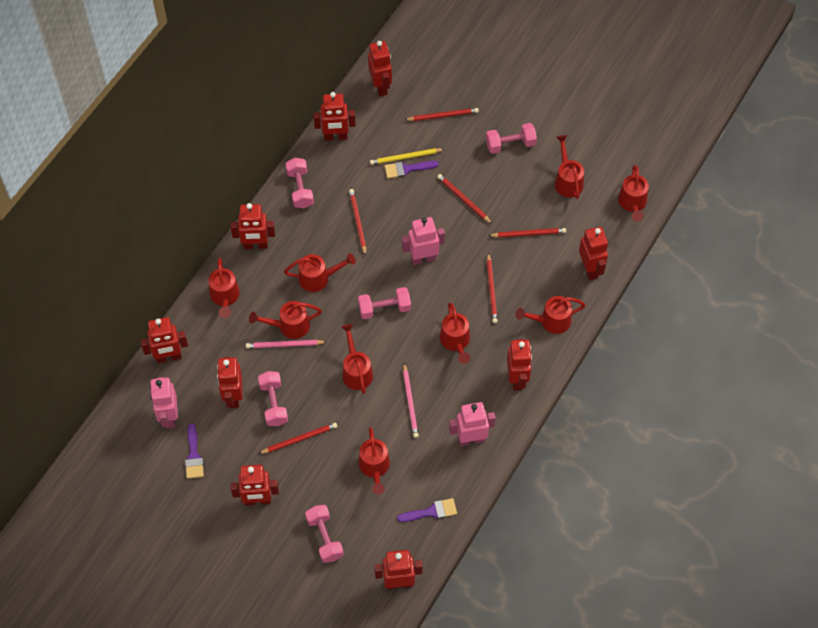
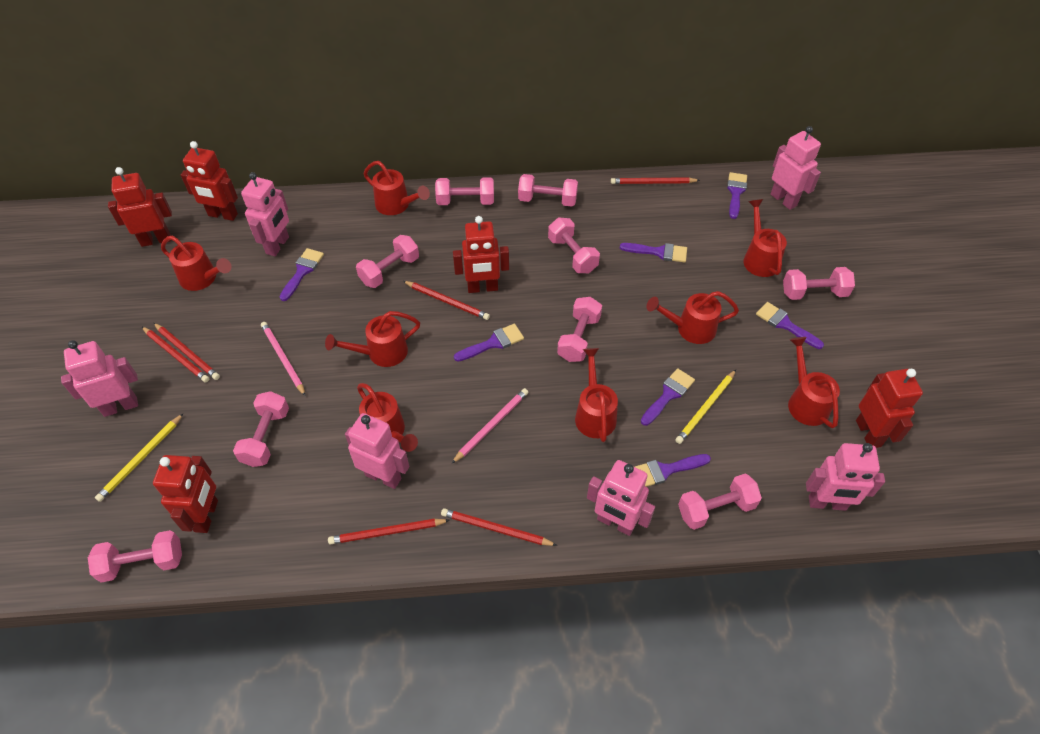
pink dumbbell: [258,371,288,426] [286,158,314,208] [305,505,344,563] [358,287,411,319] [486,123,537,154] = 5 -> [88,530,182,583] [233,391,289,467] [356,235,419,288] [435,177,494,205] [518,174,578,207] [548,218,600,273] [557,297,602,362] [678,474,762,530] [783,267,855,300] = 9
pink robot: [150,377,178,428] [402,217,445,265] [449,402,495,446] = 3 -> [61,340,138,417] [241,172,289,256] [345,413,409,489] [587,460,655,536] [771,126,821,210] [806,443,885,511] = 6
purple brush: [185,423,204,479] [385,161,438,178] [397,498,457,522] = 3 -> [280,248,324,301] [454,324,524,362] [620,243,687,263] [635,454,711,487] [641,368,695,426] [727,172,747,219] [756,302,824,349] = 7
red robot: [141,317,188,363] [217,357,243,408] [231,203,275,249] [231,465,279,506] [313,92,356,141] [368,41,392,96] [374,550,423,589] [507,339,532,391] [579,227,608,280] = 9 -> [108,167,172,247] [153,455,218,533] [181,141,238,221] [453,216,509,293] [856,369,923,448] = 5
red watering can: [209,258,240,318] [249,301,322,339] [284,253,356,292] [341,324,373,394] [358,427,390,494] [440,302,470,364] [516,296,586,334] [555,135,584,199] [618,165,649,222] = 9 -> [161,236,231,291] [325,311,420,367] [357,383,418,452] [364,161,430,215] [575,348,618,442] [647,291,739,344] [743,199,787,277] [788,337,840,428] = 8
yellow pencil: [370,148,444,165] = 1 -> [95,413,184,502] [675,370,736,444] = 2

